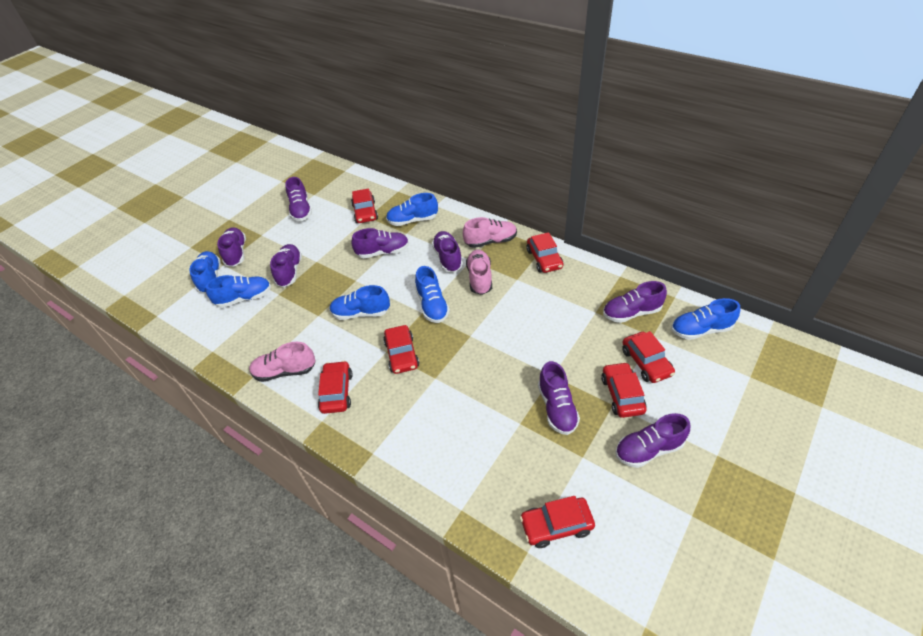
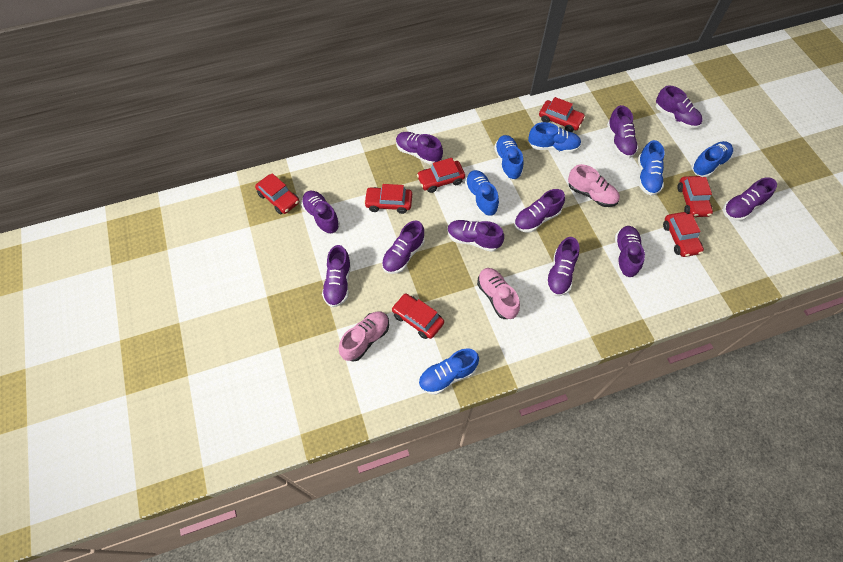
purple shoe: [217,227,246,267] [270,244,302,287] [285,177,312,221] [351,228,409,258] [432,231,463,272] [538,361,580,435] [603,281,667,323] [615,413,690,468] = 8 -> [301,191,340,234] [322,245,351,307] [382,221,425,274] [396,132,443,165] [447,220,504,252] [514,189,565,233] [545,237,579,296] [607,105,639,158] [615,226,645,278] [656,85,703,129] [723,177,777,221] = 11

